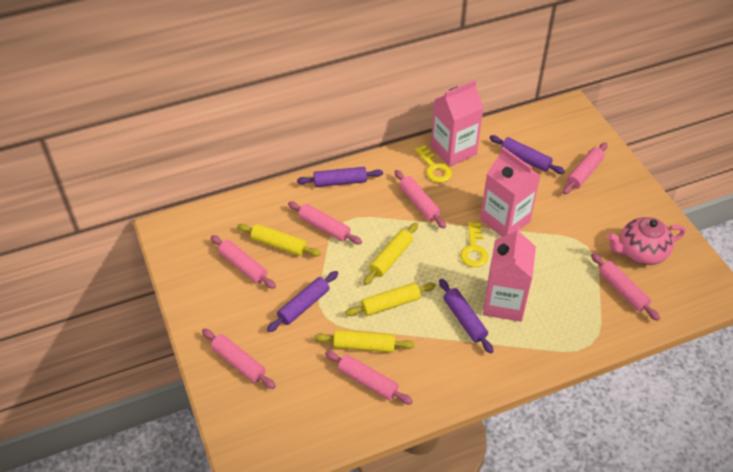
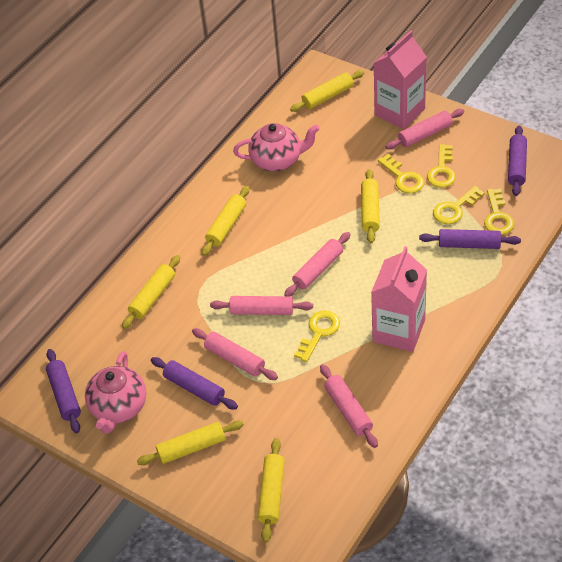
pink carton: [431,80,484,167] [480,147,540,237] [483,226,536,322] = 3 -> [371,246,427,352] [374,30,427,129] = 2
pink rolling pin: [202,329,276,389] [211,235,276,289] [288,201,362,244] [325,351,413,405] [395,170,446,229] [563,142,608,194] [591,253,660,321] = 7 -> [192,328,278,380] [210,296,313,315] [284,232,351,296] [320,364,378,448] [386,109,464,149] = 5
pink teapot: [607,217,686,265] = 1 -> [85,351,146,434] [233,123,320,171] = 2
yellow key: [415,145,452,183] [460,222,488,267] = 2 -> [294,311,340,362] [378,154,424,194] [427,144,456,188] [433,186,485,224] [484,189,515,235] = 5
yellow rolling pin: [237,224,321,256] [315,330,415,353] [345,282,436,316] [363,223,418,285] = 4 -> [122,255,180,329] [137,420,244,465] [202,186,249,256] [258,438,285,543] [290,70,364,112] [361,169,380,243] = 6

